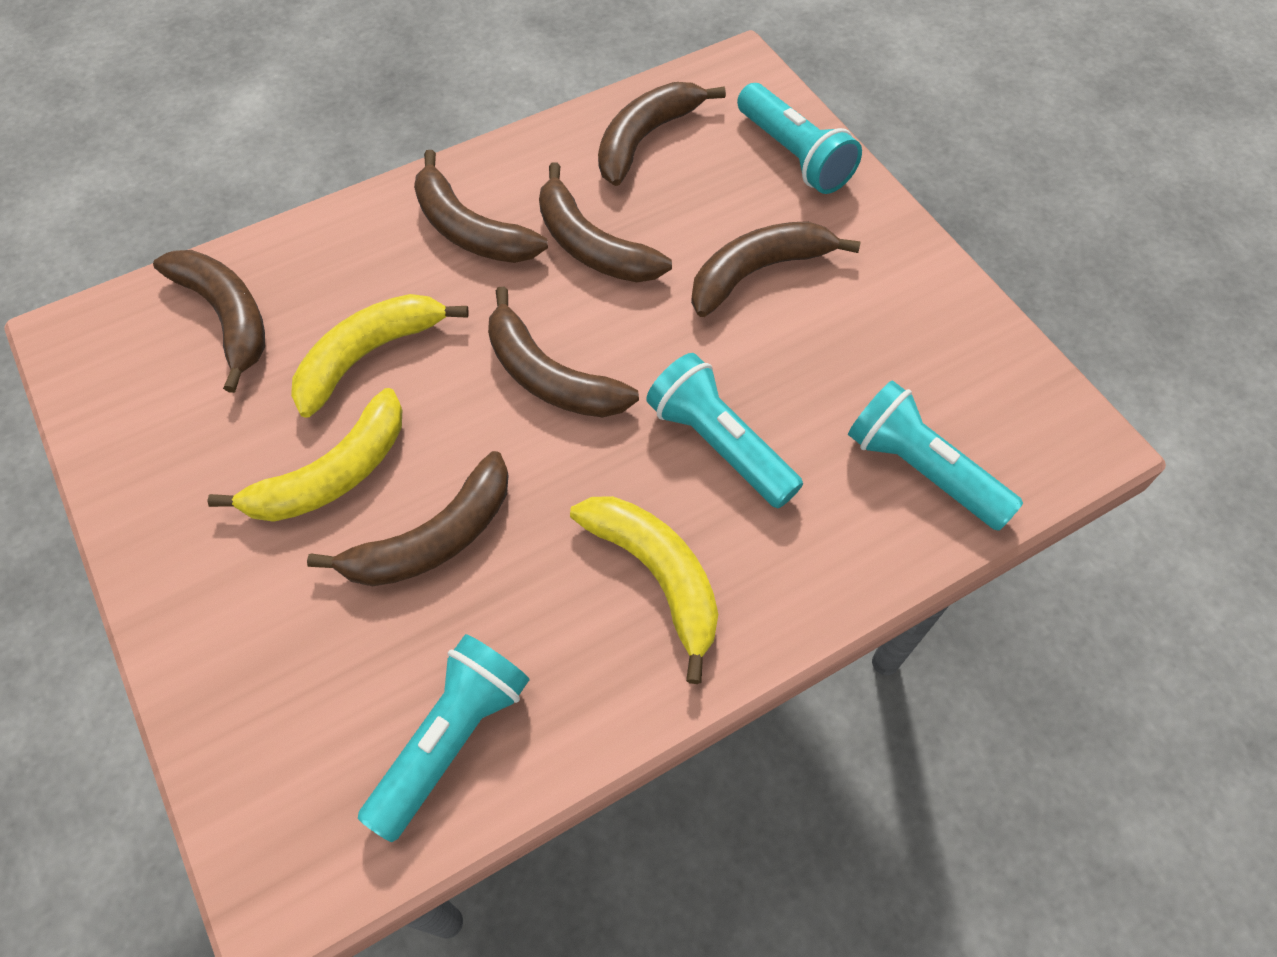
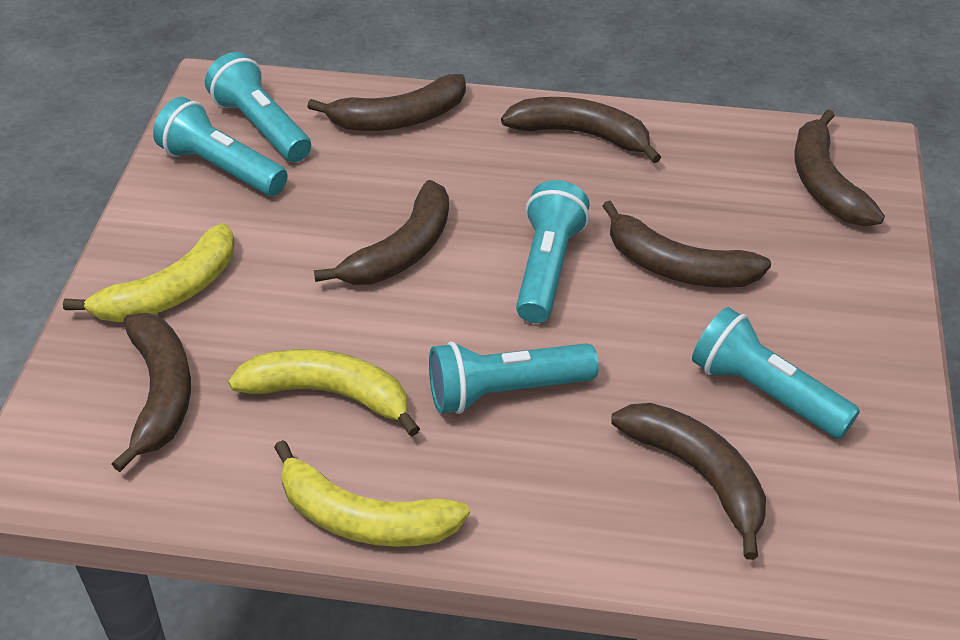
turquoise flashlight: [358,634,530,842] [646,353,803,508] [737,83,862,194] [848,380,1023,531] = 4 -> [153,97,288,196] [205,52,311,162] [429,342,599,414] [516,180,590,323] [692,307,860,439] = 5

